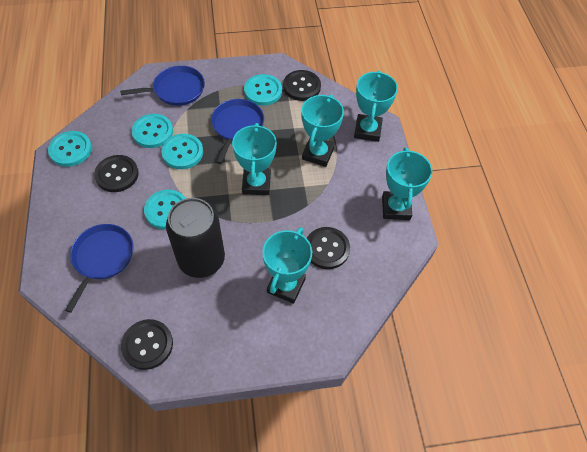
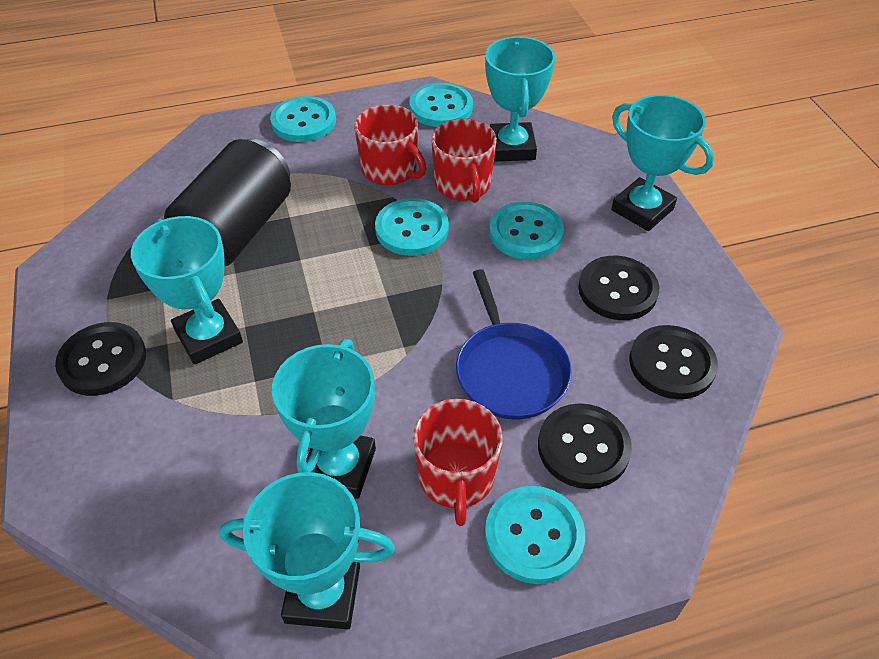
blue pan: [65,224,133,313] [120,66,205,106] [211,99,264,164] = 3 -> [456,269,572,419] = 1
red mug: none = 0 -> [354,104,426,185] [413,399,503,526] [431,118,497,203] = 3

